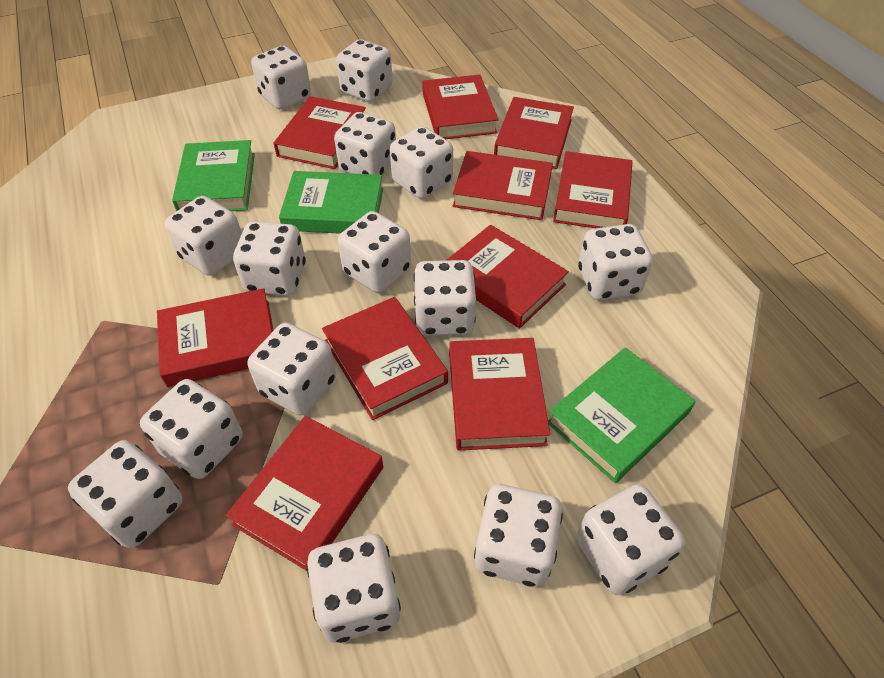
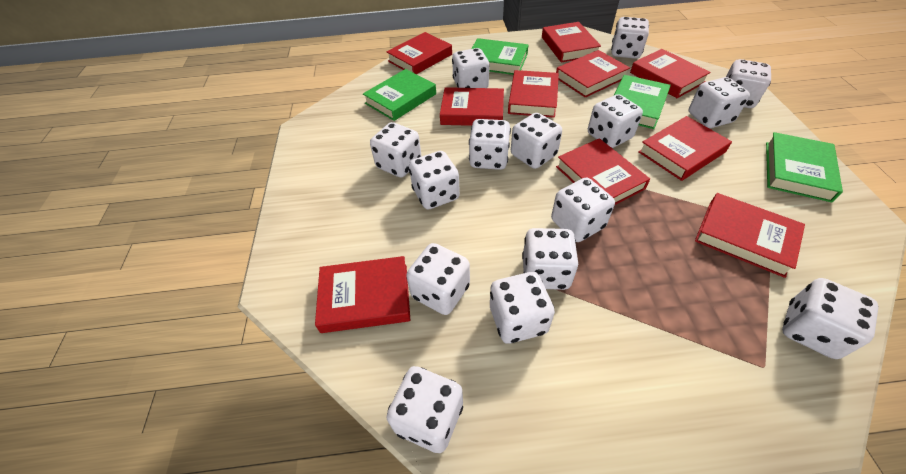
green book: [172,140,255,211] [279,171,383,234] [548,347,695,483] = 3 -> [363,69,436,121] [472,38,528,75] [614,75,671,129] [766,132,843,202] = 4

